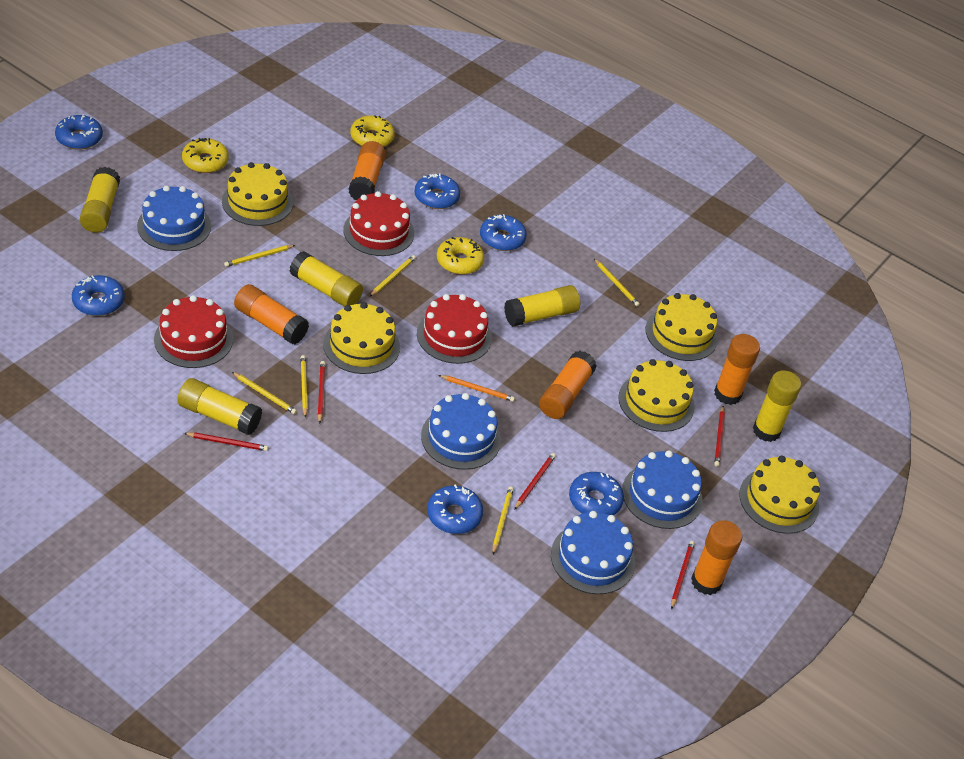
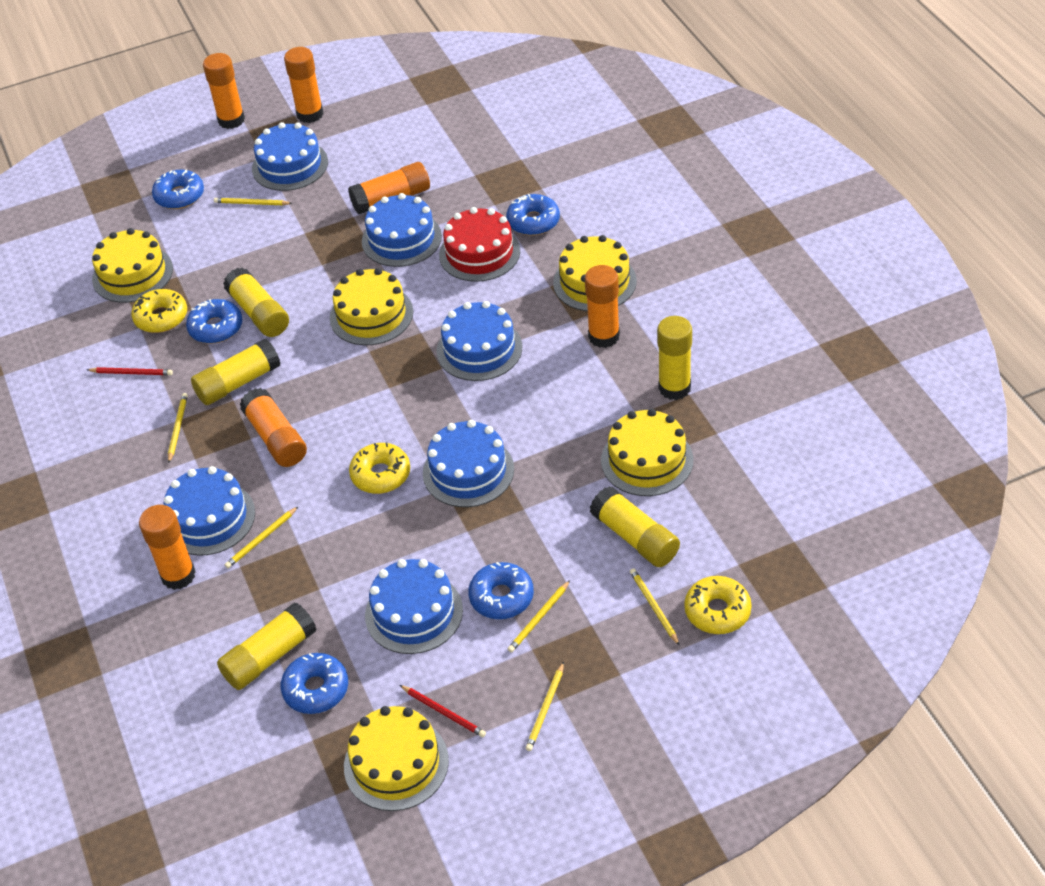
blue cake: [137,185,211,251] [421,393,501,470] [551,511,635,594] [622,450,703,529] = 4 -> [164,466,255,556] [252,122,328,191] [362,193,442,267] [365,559,463,654] [423,420,514,507] [437,301,522,381] = 6
blue donut: [55,115,103,150] [72,275,125,316] [415,174,460,209] [427,484,483,534] [480,214,527,251] [569,472,624,515] = 6 -> [152,170,204,209] [186,299,242,344] [281,653,348,714] [468,562,534,619] [506,194,560,236] = 5
orange glue stick: [234,284,309,344] [349,141,386,200] [539,351,597,419] [691,520,742,595] [714,334,760,405] = 5 -> [139,505,196,590] [203,53,245,129] [240,388,307,467] [284,47,324,123] [348,162,430,214] [585,265,620,348] = 6
orange pencil: [438,375,515,402] = 1 -> none = 0
red cake: [154,295,233,368] [343,191,414,256] [417,294,492,364] = 3 -> [439,207,520,282] = 1
red pencil: [184,433,268,451] [318,361,325,423] [514,453,556,510] [671,541,695,609] [714,406,725,467] = 5 -> [87,367,173,375] [400,685,486,737] = 2

